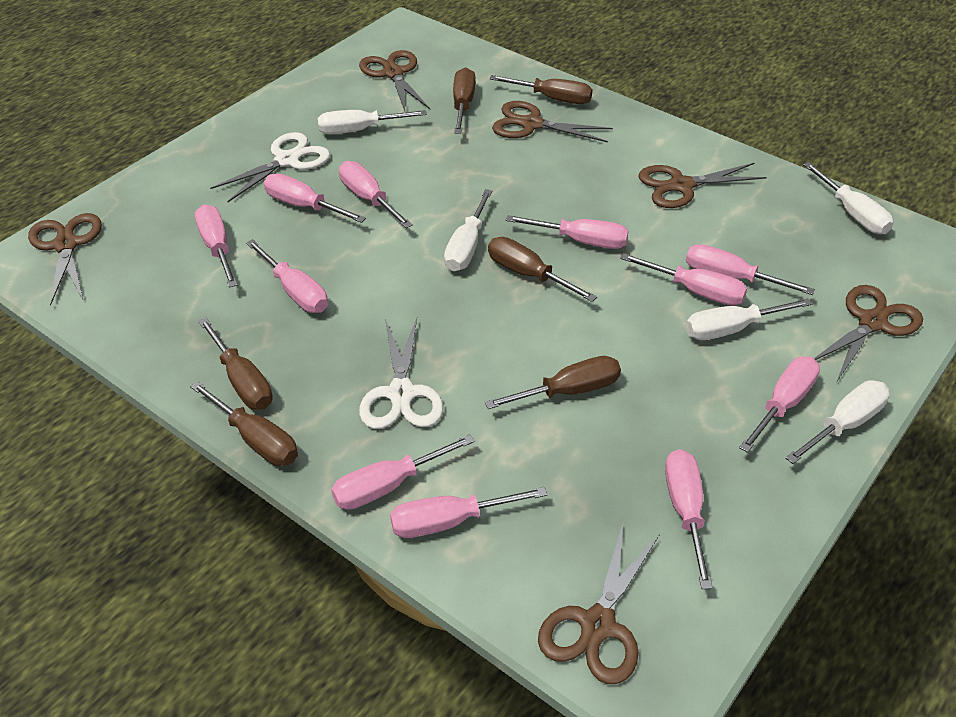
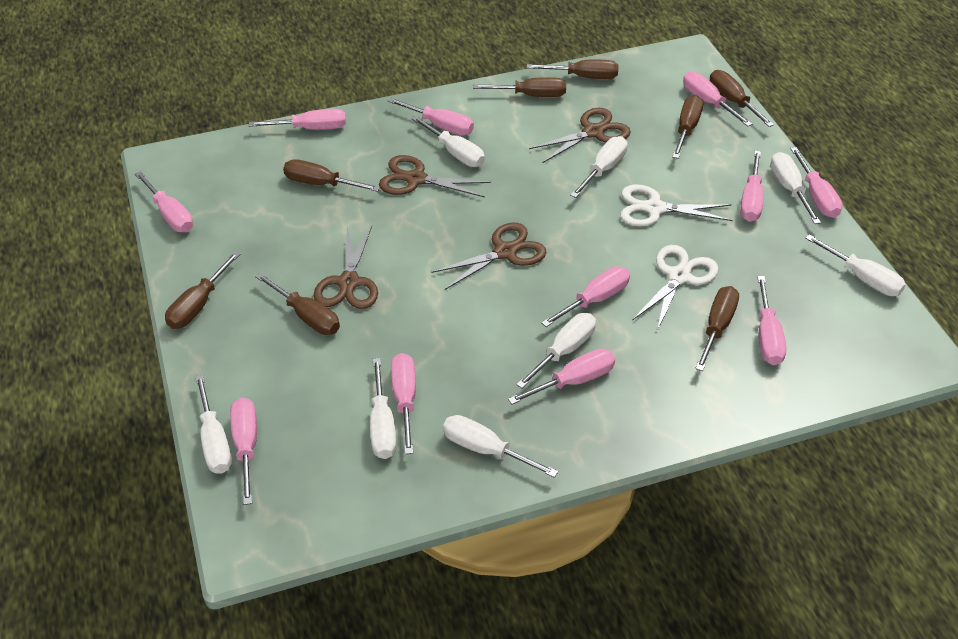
brown scissors: [28,213,102,306] [359,50,430,111] [492,101,613,142] [538,524,660,684] [638,163,767,208] [814,285,923,383] = 6 -> [313,226,378,309] [379,155,491,197] [431,222,547,290] [529,108,631,163] = 4
brown screwdriver: [190,381,298,466] [198,318,273,410] [453,67,475,134] [485,356,621,409] [488,237,597,302] [489,75,593,104] = 6 -> [165,251,240,329] [255,273,340,335] [283,159,380,192] [473,77,566,97] [527,60,619,79] [672,95,703,159] [695,286,739,371] [710,70,774,127] = 8
white screwdriver: [318,110,427,135] [444,189,492,271] [686,298,812,340] [785,380,890,464] [803,162,893,234] = 5 -> [195,374,232,474] [370,358,397,459] [411,116,485,167] [443,415,558,478] [516,313,596,388] [570,136,628,198] [770,152,821,224] [805,234,906,296] = 8

